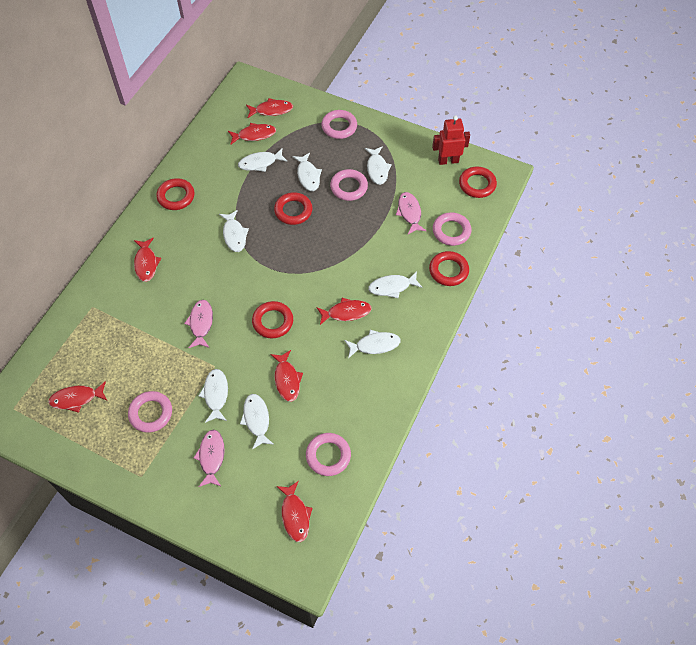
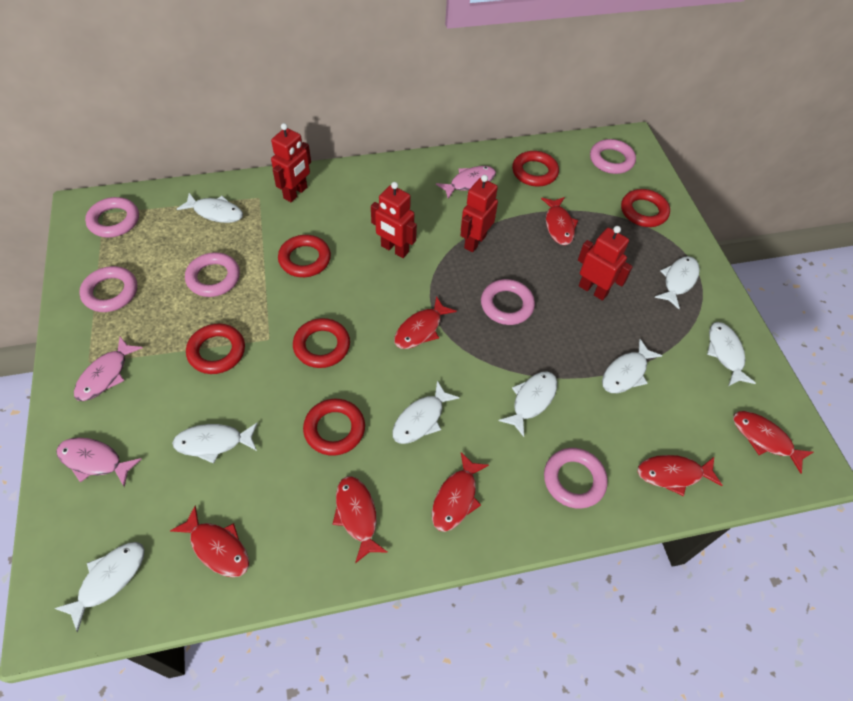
pink ring: [128,391,172,433] [306,433,351,476] [321,110,357,139] [330,169,368,201] [433,212,472,246] = 5 -> [79,266,137,312] [85,197,139,237] [185,252,240,297] [481,279,535,325] [544,448,608,509] [590,139,636,174] = 6
red ring: [156,178,195,210] [252,301,293,339] [274,192,312,225] [429,251,469,286] [459,167,497,198] = 5 -> [186,324,245,374] [278,235,331,277] [293,318,350,368] [303,399,365,456] [512,151,559,187] [621,189,670,227] = 6
red robot: [432,115,470,165] = 1 -> [271,123,311,202] [371,182,417,258] [460,175,498,252] [578,226,633,301] = 4

